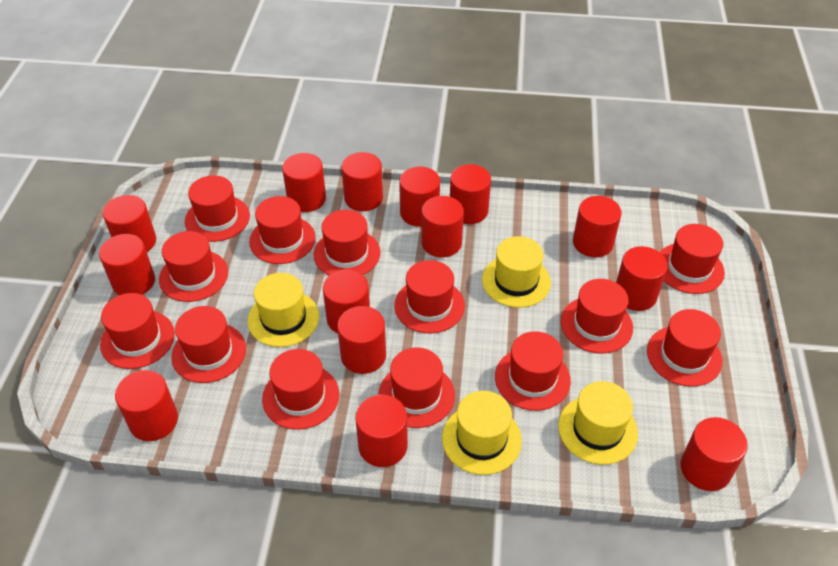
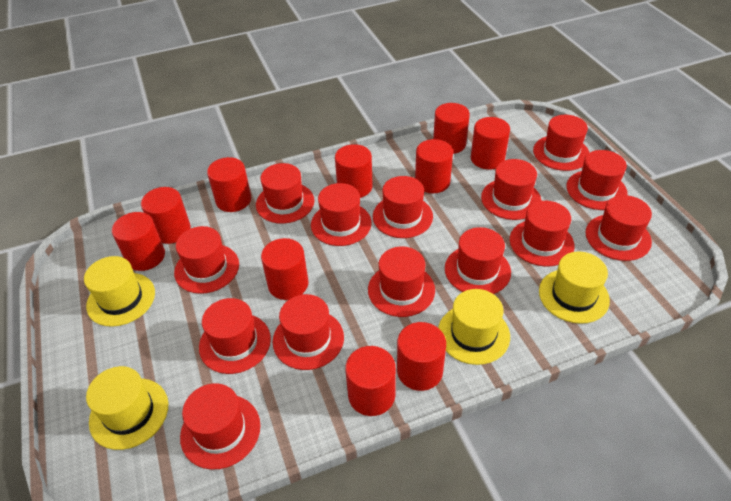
red cylinder: [99,234,155,295] [103,195,156,252] [115,370,178,441] [282,153,326,212] [323,270,370,333] [337,306,386,374] [342,152,383,211] [355,395,408,467] [399,167,440,227] [421,196,464,258] [450,164,491,224] [573,196,621,257] [616,246,668,311] [680,417,748,491] = 14 -> [112,212,165,271] [141,187,191,244] [207,157,251,212] [261,238,308,300] [335,144,373,198] [345,346,396,416] [397,322,446,391] [415,139,453,193] [433,103,470,154] [471,117,510,169] = 10
red hat: [100,293,175,369] [159,231,228,302] [171,306,246,383] [185,175,250,242] [249,196,316,264] [262,349,339,430] [313,210,381,275] [378,348,455,428] [394,260,465,334] [495,331,571,411] [561,279,633,353] [647,309,722,387] [660,224,725,294] = 13 -> [174,226,239,294] [180,383,260,470] [199,298,271,374] [256,163,314,224] [273,294,344,370] [311,183,372,246] [368,246,435,317] [373,176,433,238] [445,227,511,294] [481,159,541,220] [510,201,575,266] [533,115,589,171] [567,150,628,210] [585,195,652,261] = 14

